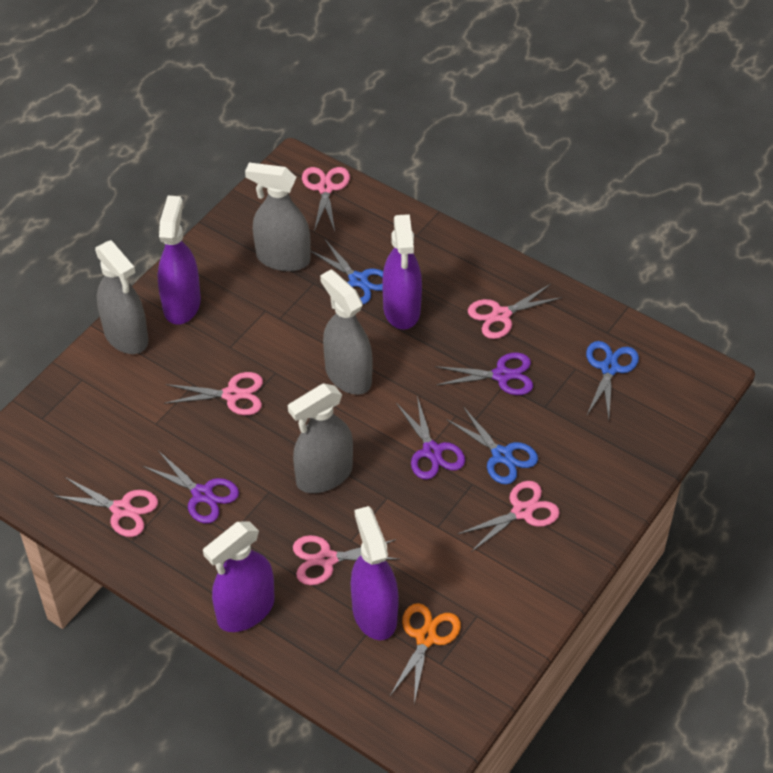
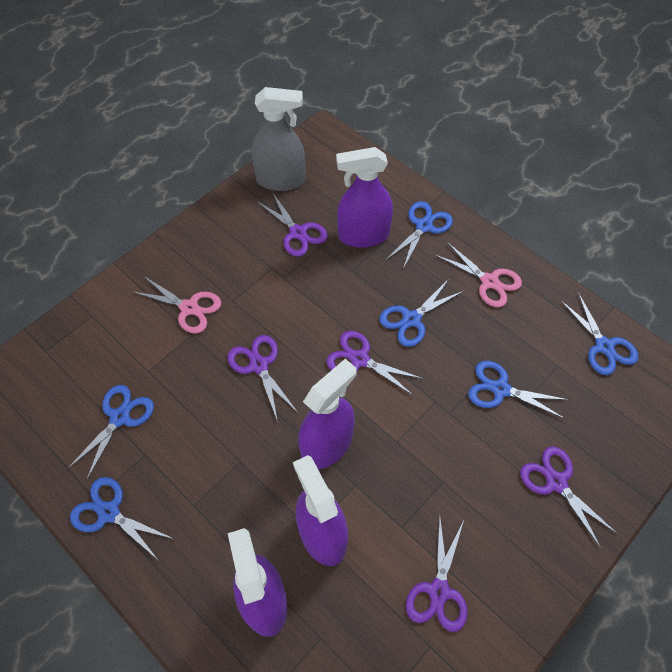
blue scissors: [310,238,383,305] [447,407,538,484] [586,341,639,419] = 3 -> [67,385,154,481] [70,477,174,560] [379,279,463,347] [386,201,453,269] [468,361,569,419] [560,292,638,375] = 6
grey spray bottle: [95,240,148,354] [245,163,311,271] [288,384,353,493] [320,269,373,395] = 4 -> [252,87,305,191] = 1
orange scissors: [390,603,461,703] = 1 -> none = 0
pink scissors: [54,477,158,537] [164,372,263,415] [293,535,399,585] [302,167,350,231] [458,481,560,552] [468,284,562,339] = 6 -> [133,276,221,334] [435,242,522,307] = 2
purple scissors: [142,450,239,523] [396,396,465,480] [435,353,533,395] = 3 -> [228,335,297,422] [258,192,328,257] [326,331,423,396] [406,517,468,632] [520,446,618,548] = 5

